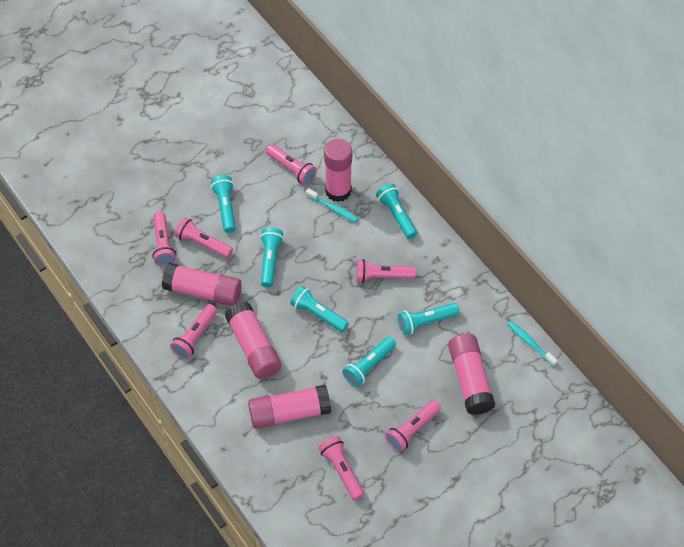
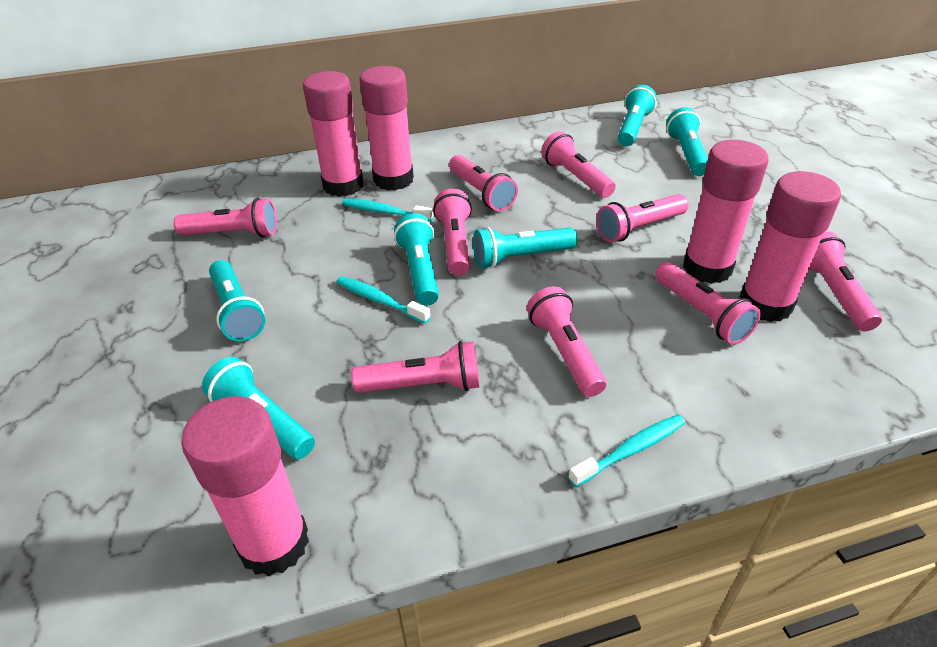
pink flashlight: [153,211,176,267] [170,304,217,359] [175,218,233,258] [266,144,317,185] [319,436,364,500] [356,259,416,283] [385,400,441,452] = 7 -> [174,198,277,237] [351,341,480,393] [433,189,472,275] [449,155,518,211] [527,286,606,397] [541,131,616,198] [596,194,689,242] [655,262,761,345] [809,232,882,331] = 9
turquoise toothbrush: [306,188,358,223] [507,321,557,366] = 2 -> [336,276,431,324] [342,198,433,222] [568,415,685,487] = 3

